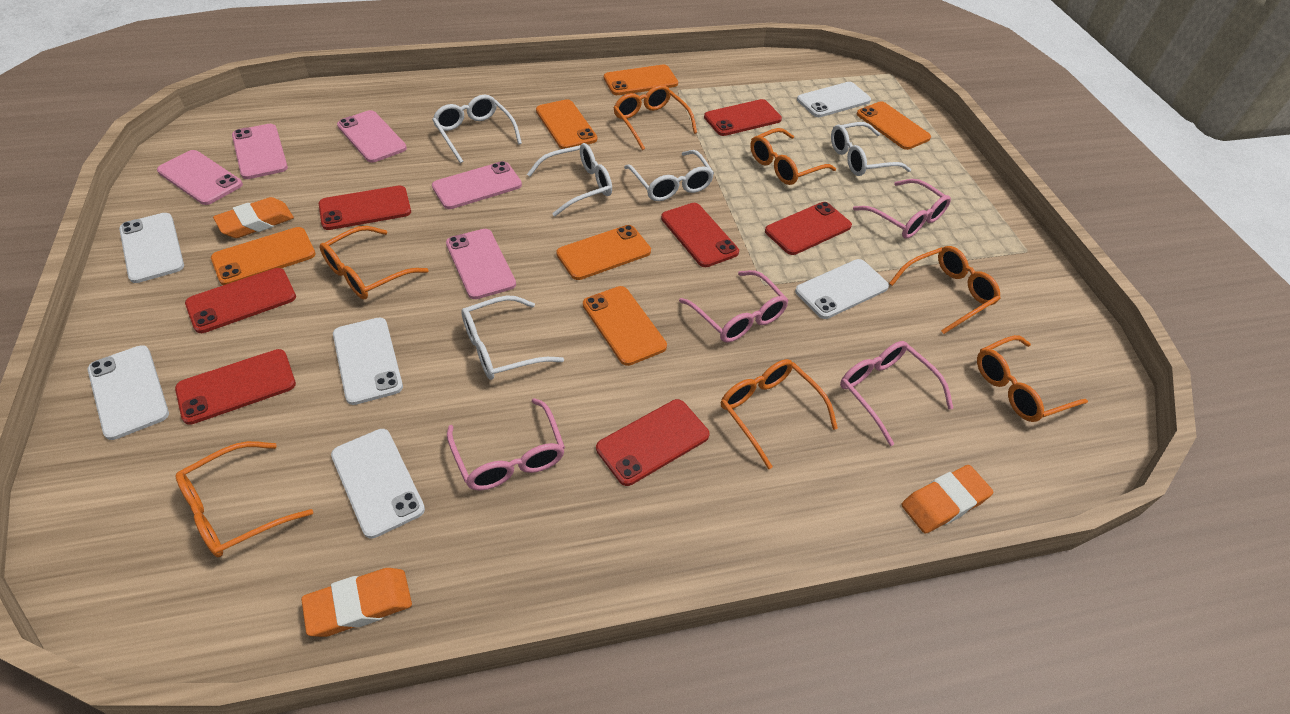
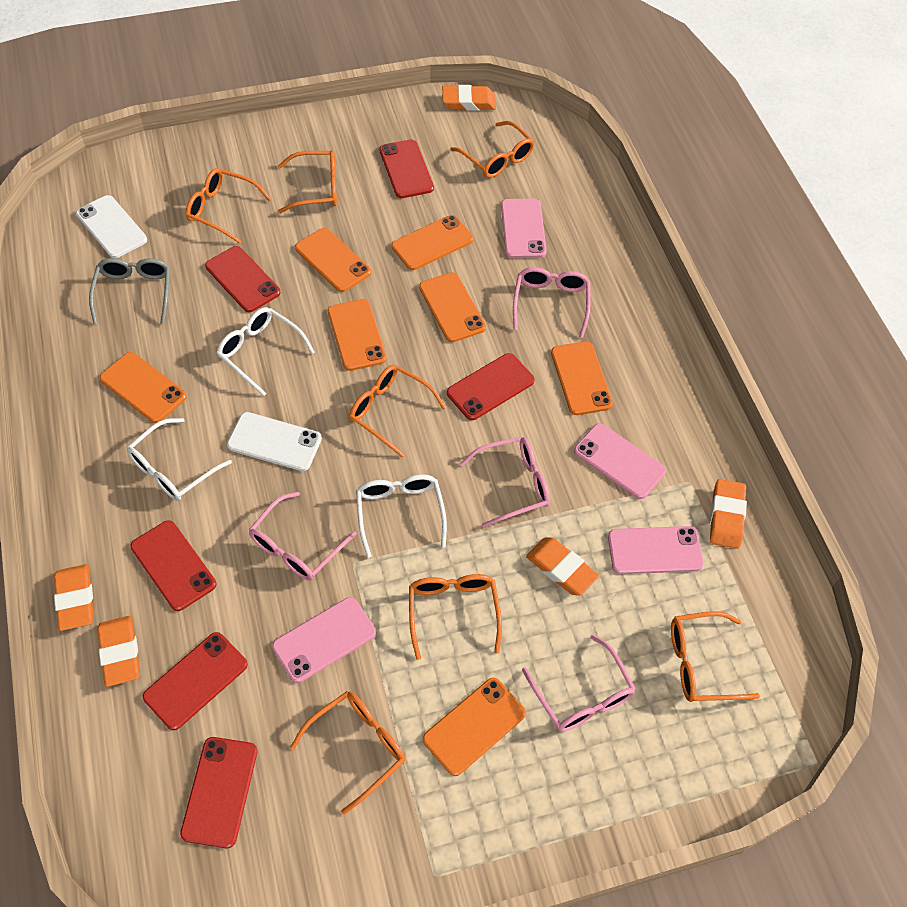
grey glasses: none = 0 -> [89,258,170,324] = 1
orange eraser: [213,197,294,238] [301,568,412,637] [901,465,993,534] = 3 -> [54,564,94,631] [97,616,140,687] [442,85,496,111] [526,537,599,596] [710,479,747,549] = 5
orange phone: [211,227,316,285] [536,99,597,149] [556,225,651,280] [583,286,667,366] [604,65,678,95] [857,101,931,150] = 6 -> [100,352,187,423] [295,228,371,292] [328,299,387,371] [391,215,473,270] [419,272,486,342] [423,678,526,776] [551,341,613,415] = 7
pink phone: [157,150,243,205] [232,124,288,179] [337,110,407,163] [432,161,522,209] [446,229,516,299] = 5 -> [272,597,376,683] [501,199,547,258] [574,423,666,499] [608,526,704,574] = 4
red phone: [175,349,296,425] [185,268,296,333] [319,186,411,230] [596,399,710,486] [661,203,739,267] [704,99,782,136] [765,202,852,255] = 7 -> [130,520,217,611] [143,632,248,730] [180,737,257,848] [205,246,281,312] [379,139,434,198] [447,353,535,420] = 6
white glasses: [432,94,522,163] [461,295,564,380] [527,143,612,217] [624,150,714,201] [831,122,911,176] = 5 -> [127,418,232,501] [216,307,315,396] [356,474,447,558] = 3
white phone: [88,345,169,440] [119,213,184,283] [331,429,425,539] [333,317,403,405] [795,259,889,319] [797,82,871,117] = 6 -> [76,195,147,258] [227,412,322,471] = 2

